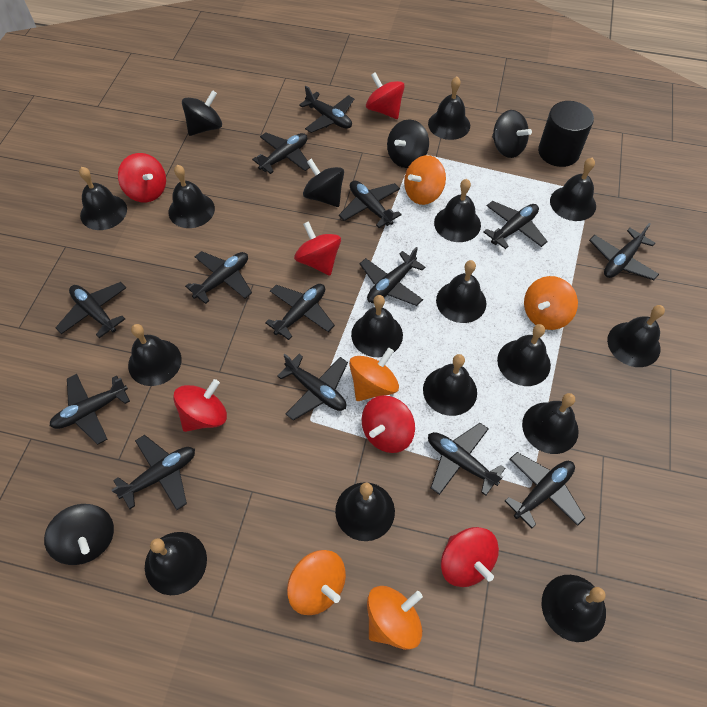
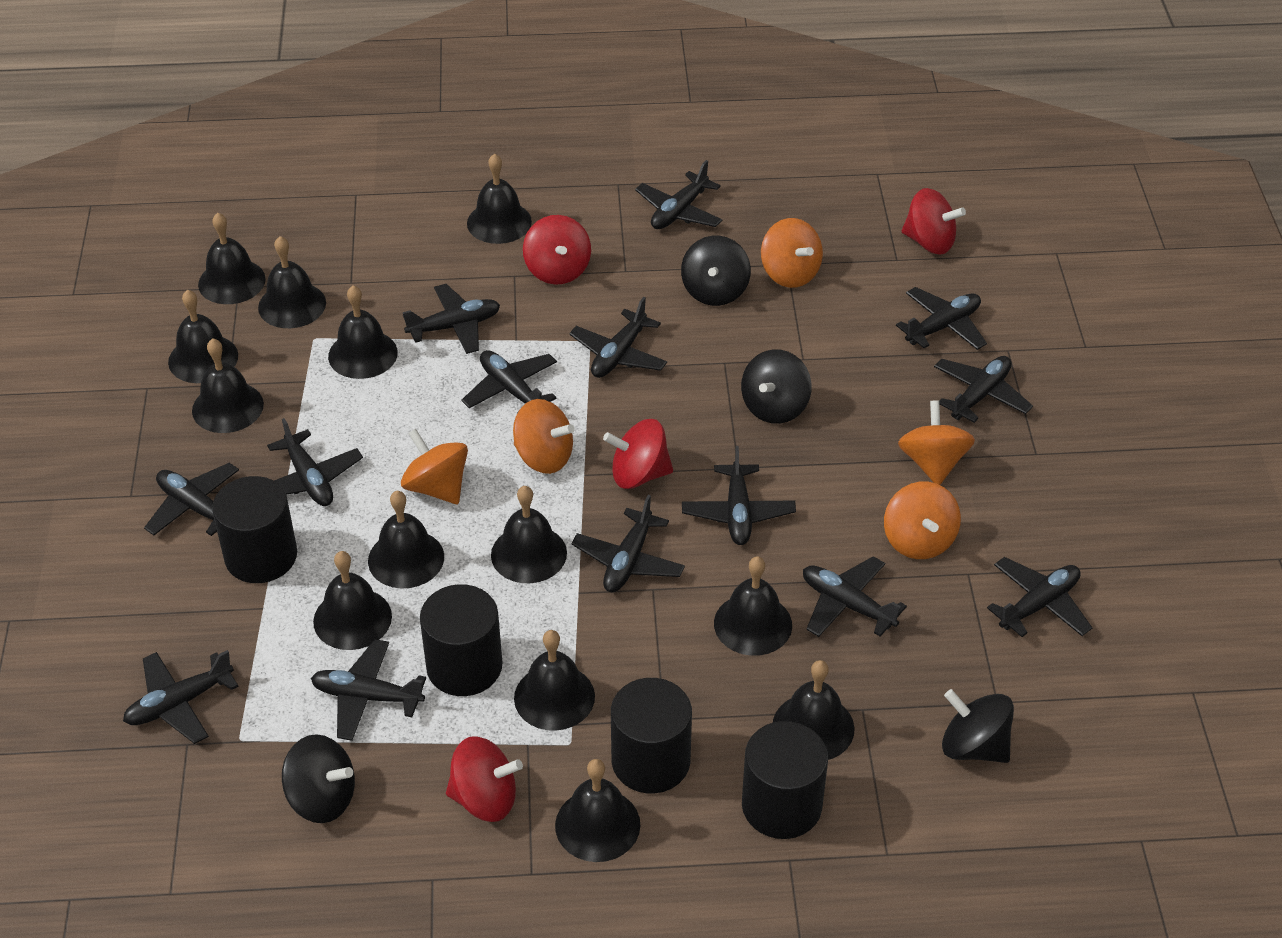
black bell: [79,167,127,230] [128,324,182,386] [145,532,207,595] [169,165,215,228] [335,482,395,541] [351,295,403,357] [423,354,477,416] [428,76,470,140] [434,179,481,242] [436,260,486,323] [497,324,551,386] [522,393,579,454] [542,575,606,642] [550,158,596,221] [607,305,665,367] = 15 -> [168,290,238,383] [192,338,264,433] [198,213,266,304] [258,236,326,328] [313,551,392,650] [328,285,398,379] [368,491,444,589] [467,153,532,244] [491,486,567,583] [514,630,595,731] [555,759,640,862] [714,556,792,656] [773,660,855,760] = 13
black cylinder: [538,101,594,167] = 1 -> [212,476,297,583] [420,584,502,696] [611,678,692,793] [742,721,828,839] = 4
black spinning top: [44,504,114,565] [182,90,222,136] [303,159,344,207] [387,120,429,168] [492,110,532,158] = 5 -> [282,734,355,823] [681,236,751,306] [741,350,812,424] [942,689,1014,763] = 4
red spinning top: [118,153,166,202] [173,379,227,432] [294,221,341,276] [362,395,415,453] [366,72,405,119] [441,527,499,587] = 6 -> [446,736,523,822] [523,215,591,285] [603,419,673,489] [902,188,966,254] = 4

